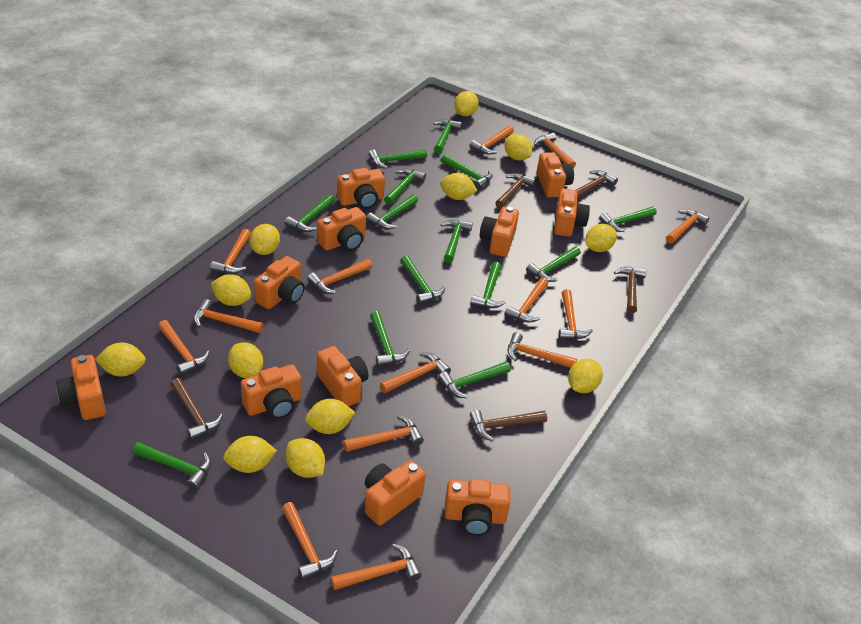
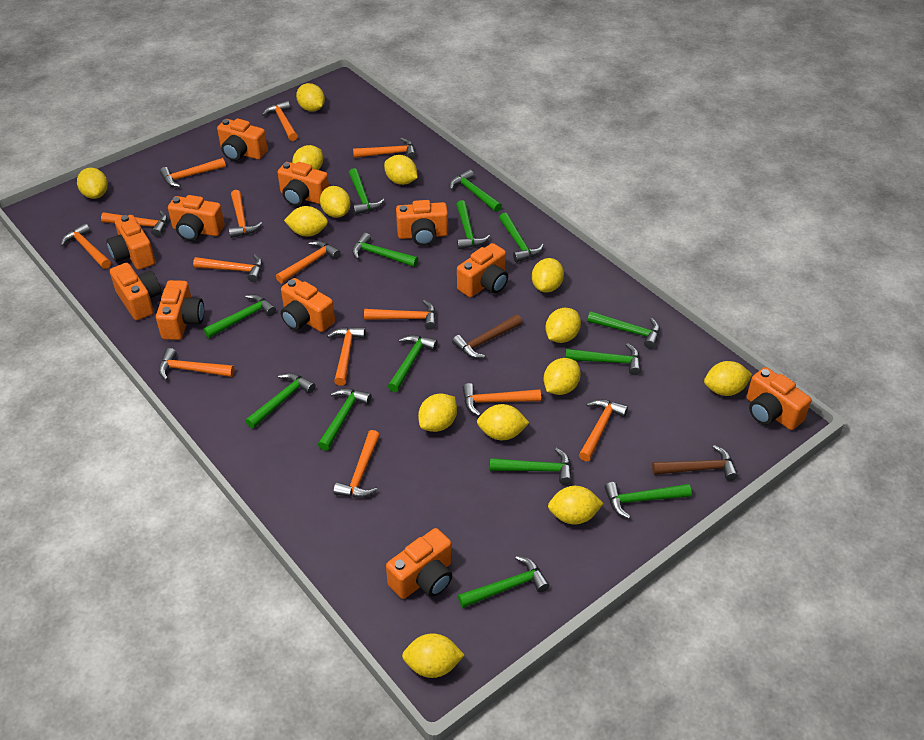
brown hammer: [170,378,223,440] [470,410,547,441] [496,173,536,208] [576,170,618,199] [614,267,647,313] = 5 -> [452,314,522,358] [652,445,738,481] = 2
yellow lemon: [95,342,146,377] [211,274,252,306] [223,436,277,473] [228,342,263,378] [250,224,280,255] [286,438,325,478] [305,399,355,434] [440,173,477,200] [454,91,479,116] [504,134,532,161] [568,359,603,393] [585,224,617,252] = 12 -> [77,167,108,199] [284,206,328,237] [292,145,323,170] [296,83,325,111] [320,186,351,218] [384,155,418,185] [402,633,465,678] [418,393,457,432] [477,404,529,440] [532,258,564,293] [544,358,581,395] [545,308,581,343] [548,486,604,525] [704,361,752,396] = 14

